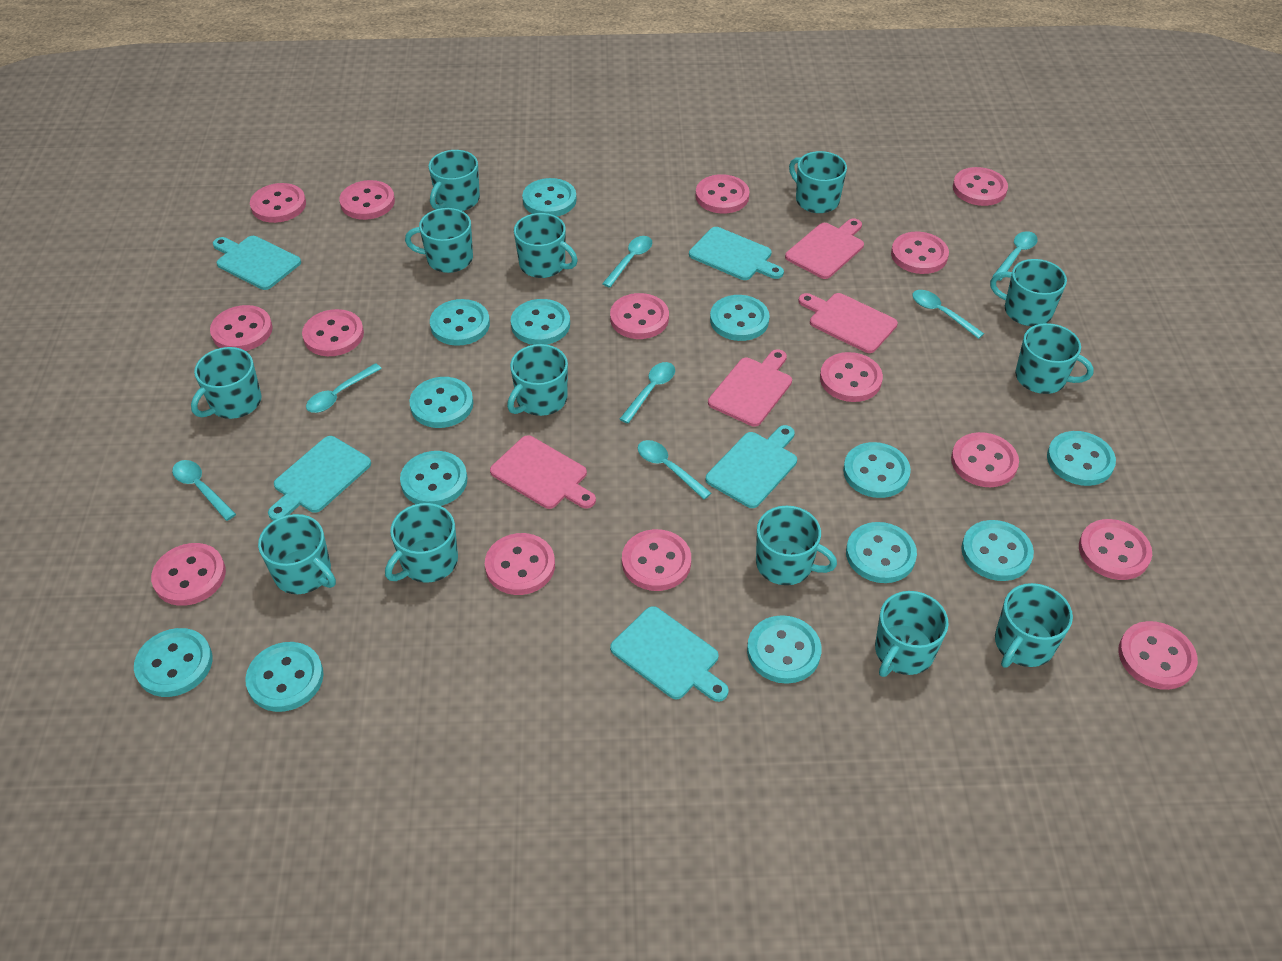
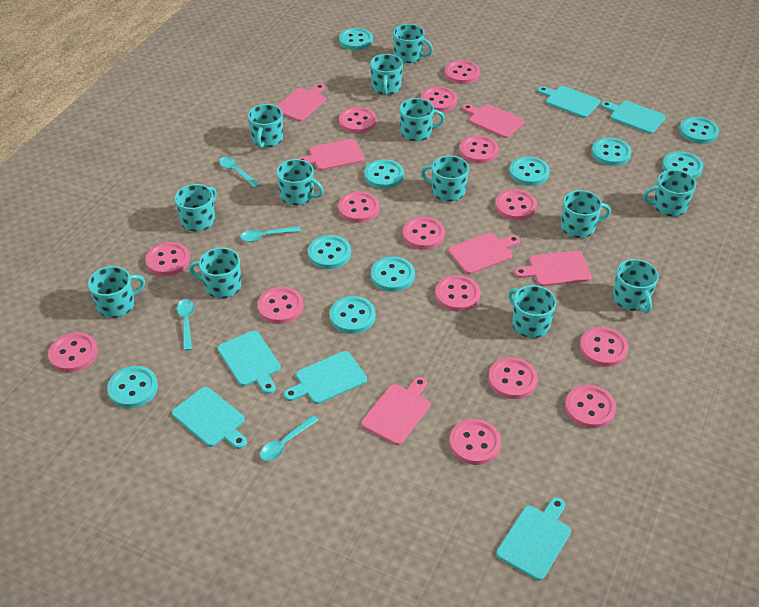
pink cutting board: [490,435,596,509] [708,349,792,426] [785,218,864,279] [798,293,898,353] = 4 -> [277,84,326,122] [298,139,364,171] [361,377,430,445] [448,233,520,274] [462,104,524,138] [514,251,592,286] = 6
turquoise button: [134,628,212,697] [245,642,324,712] [400,451,467,506] [409,377,473,428] [430,299,490,346] [511,299,570,345] [522,178,577,216] [710,295,770,341] [747,615,821,684] [843,442,911,498] [846,522,917,583] [961,520,1034,581] [1047,431,1116,486] = 13 -> [107,366,158,408] [308,235,351,269] [330,296,376,334] [339,28,373,50] [364,159,404,189] [371,256,415,292] [509,156,550,186] [591,138,632,166] [662,151,703,179] [679,117,719,144] = 10
turquoise cutting board: [213,236,301,290] [268,436,371,521] [610,606,729,702] [689,227,784,280] [706,425,797,508] = 5 -> [172,387,247,449] [218,331,281,394] [284,351,367,404] [496,497,571,581] [538,86,600,118] [601,101,666,134] = 6
turquoise spoon: [172,460,236,521] [306,363,382,413] [602,236,652,288] [620,362,675,423] [638,440,711,499] [912,290,984,339] [992,231,1038,281] = 7 -> [177,299,195,351] [219,157,260,188] [240,226,301,242] [260,415,318,461] = 4

